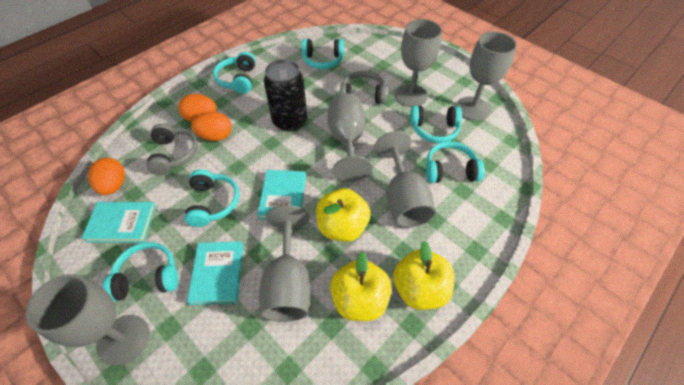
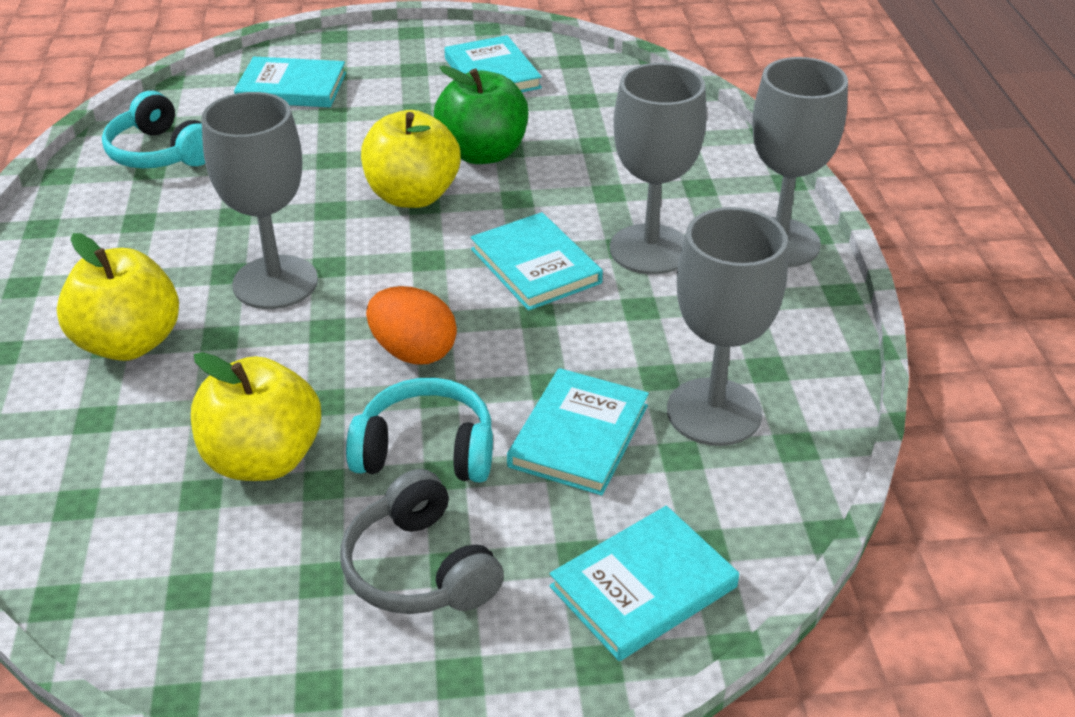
black can: [264,59,307,132] = 1 -> none = 0
green apple: none = 0 -> [434,66,528,164] = 1
grey goblet: [26,274,150,366] [259,205,310,322] [328,93,372,182] [374,131,436,228] [395,19,442,107] [456,32,517,121] = 6 -> [201,92,318,309] [610,63,707,274] [667,207,788,446] [752,57,848,267] = 4
grey headphones: [147,124,198,175] [340,71,387,104] = 2 -> [340,469,504,614] = 1
orange egg: [88,158,125,195] [178,94,217,122] [191,112,231,141] = 3 -> [366,286,457,365] = 1
turquoise book: [82,202,156,243] [187,241,244,305] [257,170,306,220] = 3 -> [234,57,346,107] [445,35,542,92] [471,212,603,311] [507,368,649,496] [549,506,739,661] = 5
turquoise headphones: [102,242,178,302] [185,170,239,227] [213,52,256,94] [302,39,344,69] [410,105,462,143] [426,141,485,183] = 6 -> [102,91,205,168] [346,378,493,483] = 2

